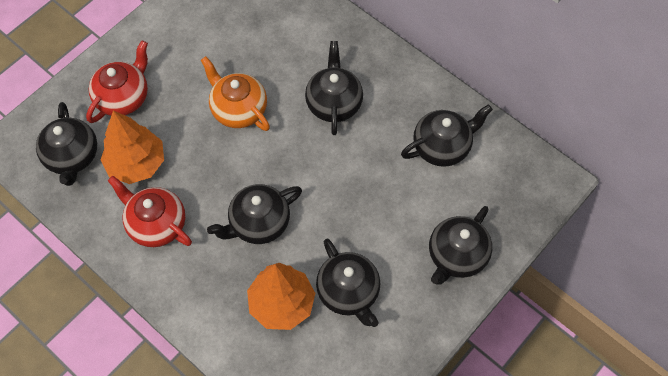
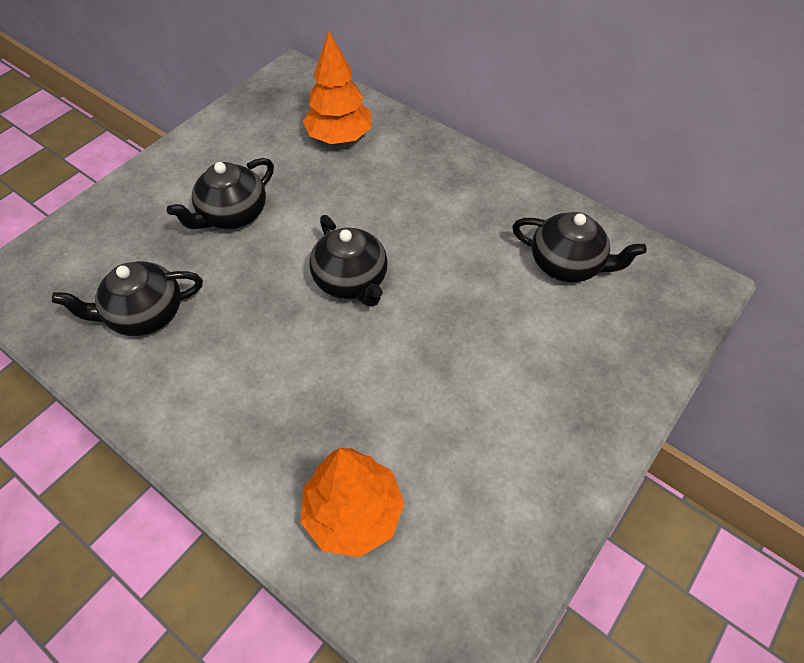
black teapot: [36,102,97,186] [207,184,302,244] [305,41,363,135] [316,239,380,327] [401,104,493,167] [429,206,492,285] = 6 -> [52,261,203,336] [167,158,274,229] [309,215,388,307] [512,212,647,283] = 4
orange teapot: [201,56,270,131] = 1 -> none = 0
red teapot: [86,41,148,123] [108,176,192,247] = 2 -> none = 0

